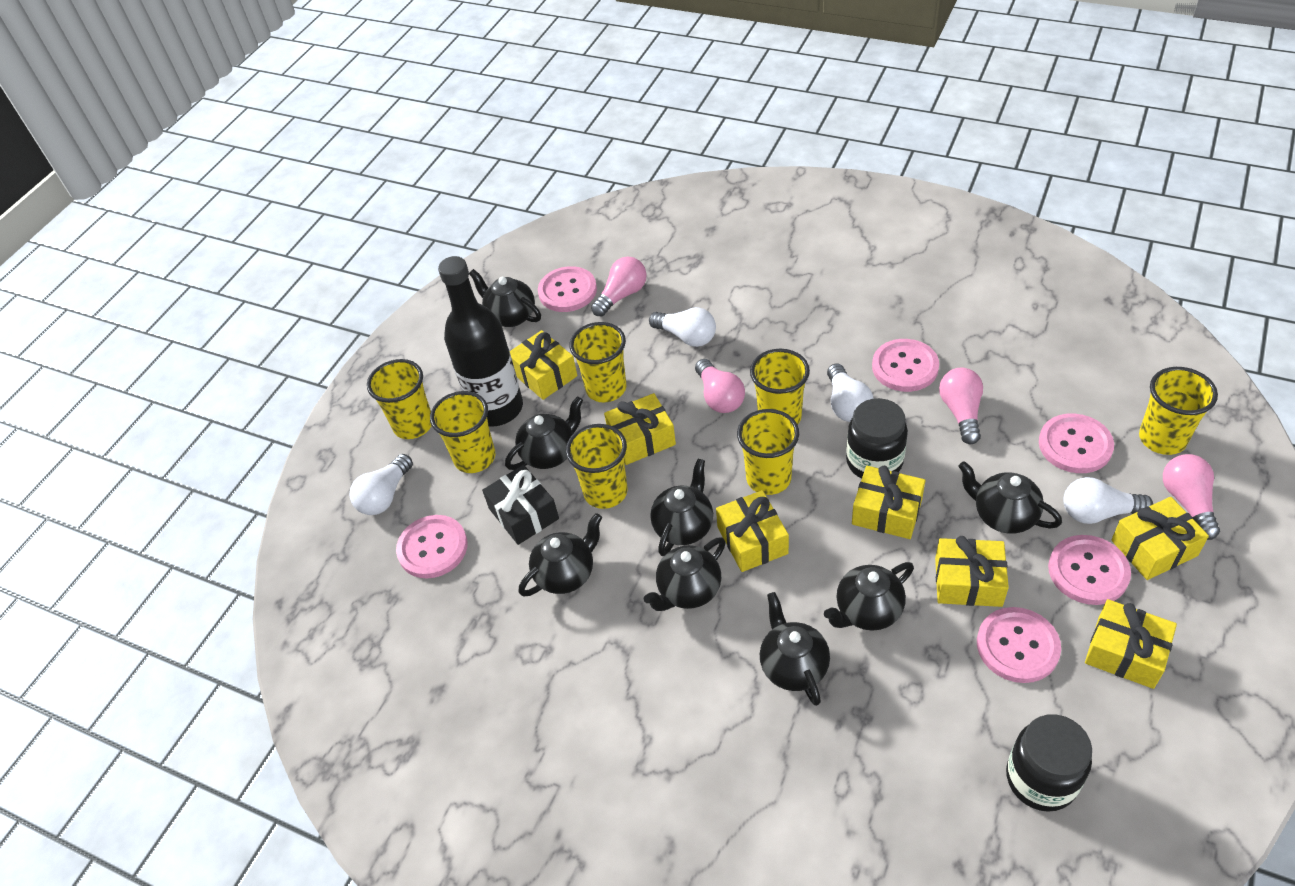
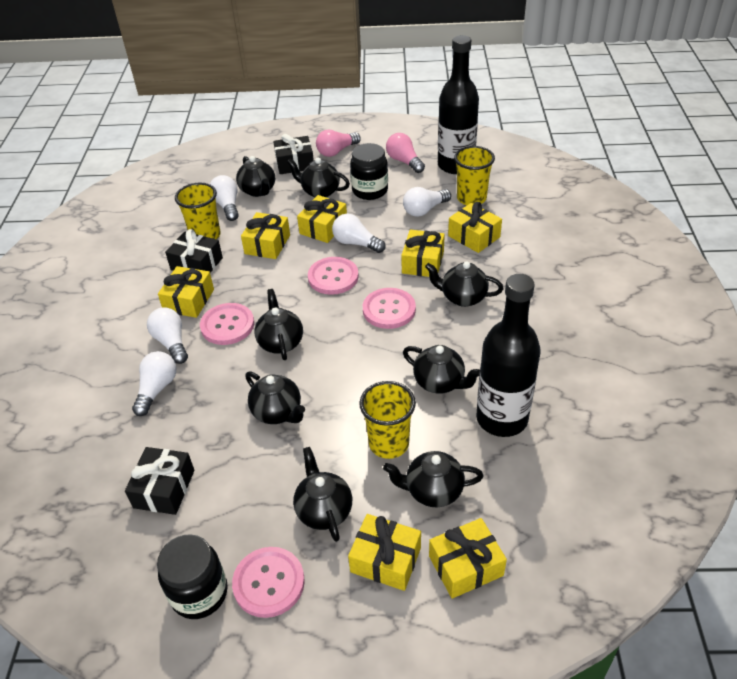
black bottle: [438,256,523,427] = 1 -> [438,35,479,174] [476,274,541,437] = 2
black gift: [482,465,559,545] = 1 -> [125,447,194,515] [165,229,223,273] [273,134,314,174] = 3
pink button: [396,515,468,578] [538,266,597,312] [872,339,939,392] [977,607,1061,683] [1039,414,1114,473] [1048,535,1131,605] = 6 -> [200,303,254,345] [232,547,305,618] [308,257,359,295] [363,288,416,329] = 4
pink light bulb: [591,257,647,316] [695,359,745,413] [939,368,983,444] [1163,454,1220,540] = 4 -> [316,129,361,157] [386,133,425,173] = 2
white light bulb: [350,454,413,515] [649,307,716,347] [827,363,873,422] [1064,477,1153,524] = 4 -> [132,351,176,416] [147,307,188,364] [210,175,239,221] [332,214,386,253] [403,187,451,217] = 5
yellow cup: [367,359,431,439] [430,391,495,473] [566,424,627,509] [570,322,626,402] [737,409,799,495] [750,349,810,425] [1139,367,1218,455] = 7 -> [175,182,221,239] [359,381,416,459] [454,146,495,205] = 3

